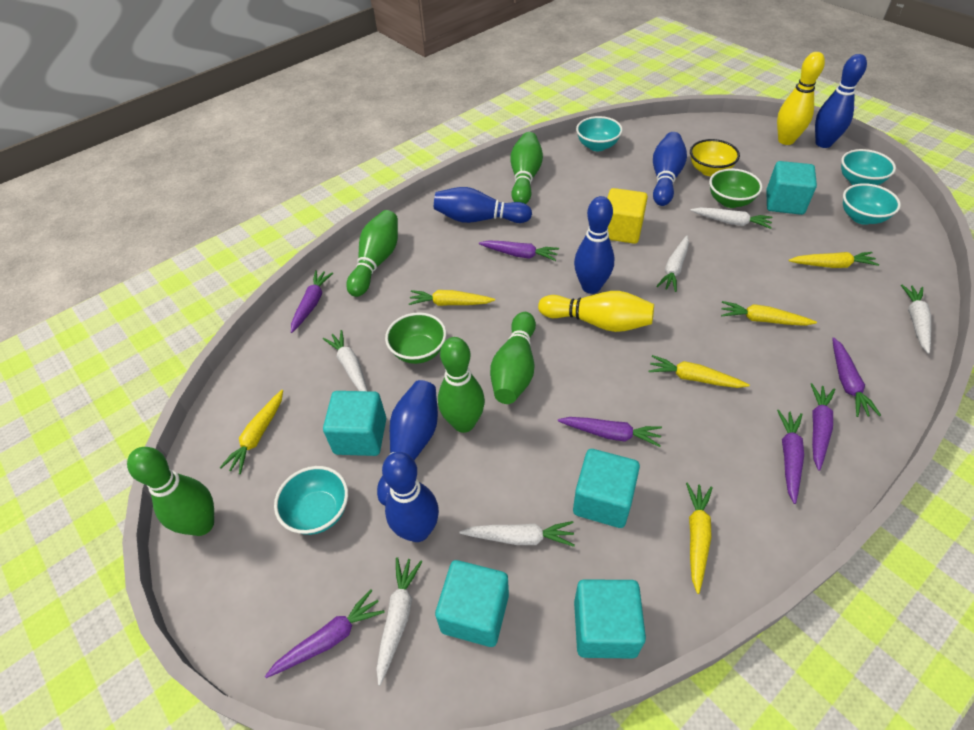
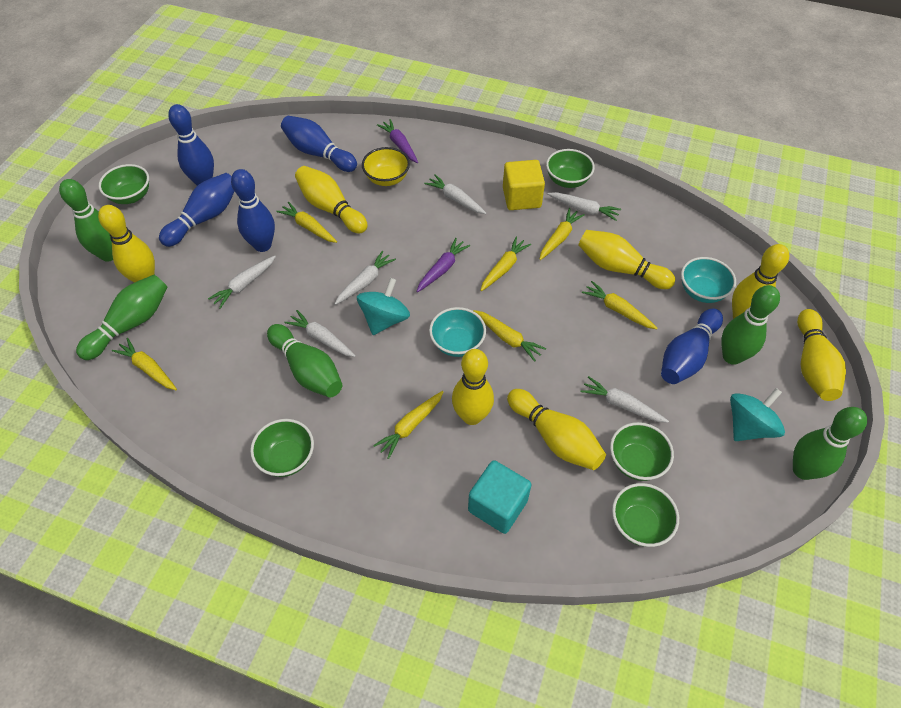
blue bowling pin: [377,380,438,506] [382,452,439,542] [434,187,532,223] [574,196,614,294] [653,132,687,206] [815,54,867,148] = 6 -> [159,173,235,247] [168,104,214,186] [231,169,275,252] [281,116,357,172] [661,309,723,384] = 5
green bowl: [385,312,446,364] [709,168,763,208] = 2 -> [99,164,149,204] [250,419,314,477] [546,149,595,188] [610,422,674,481] [612,483,679,547] = 5
purple carrot: [265,590,385,678] [291,270,333,333] [479,240,559,261] [558,417,662,447] [777,410,804,504] [811,383,835,470] [832,337,881,417] = 7 -> [377,119,418,163] [416,238,470,292] = 2
turquoise bowl: [274,466,348,535] [576,116,623,151] [841,149,896,185] [843,183,901,225] = 4 -> [429,307,486,357] [681,257,736,303] = 2
turquoise cube: [323,391,386,456] [435,560,509,647] [573,449,640,528] [574,579,646,659] [766,161,817,215] = 5 -> [468,460,532,534] = 1
turquoise spinning top: none = 0 -> [357,278,410,335] [730,388,785,441] = 2
yellow bowling pin: [538,291,654,332] [777,52,825,145] = 2 -> [98,205,155,283] [295,166,368,234] [452,349,494,425] [507,389,606,470] [578,230,675,289] [732,244,789,319] [797,309,846,401] = 7
yellow carrot: [220,390,283,474] [409,290,495,306] [648,355,750,388] [686,483,713,594] [721,301,817,326] [789,252,879,268] = 6 -> [112,338,177,390] [276,202,337,243] [373,391,443,459] [473,310,546,362] [480,237,531,291] [539,208,585,260] [582,281,657,329] = 7

